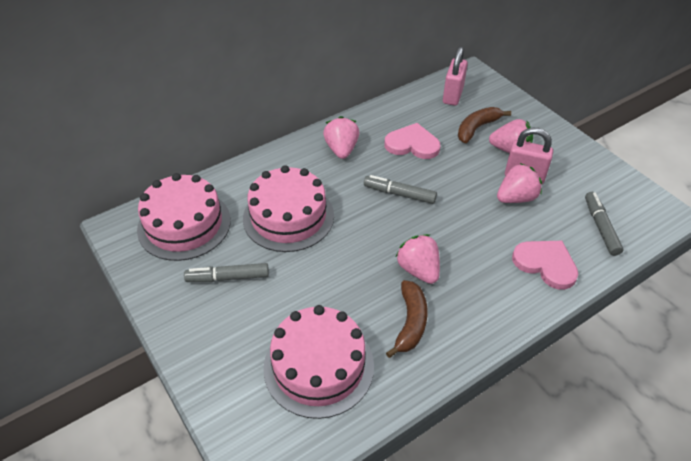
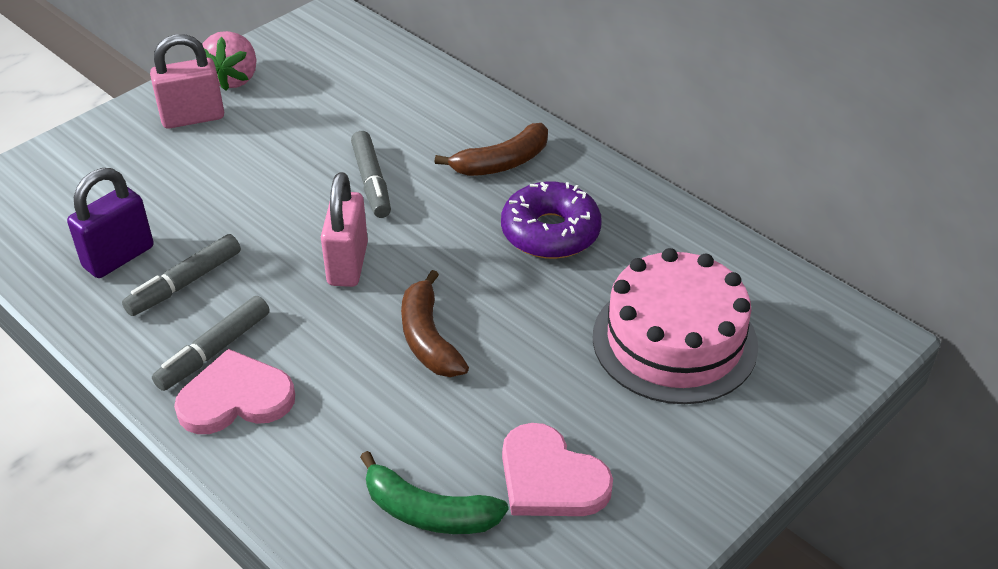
green banana: none = 0 -> [360,451,508,534] = 1
pink cake: [137,173,231,261] [243,165,334,252] [263,305,374,419] = 3 -> [593,248,758,404] = 1
pink strawberry: [323,116,359,159] [396,234,440,284] [489,119,533,153] [497,163,542,203] = 4 -> [202,31,257,91] = 1
purple donut: none = 0 -> [501,181,602,259] = 1
purple padlock: none = 0 -> [67,168,154,278] = 1

